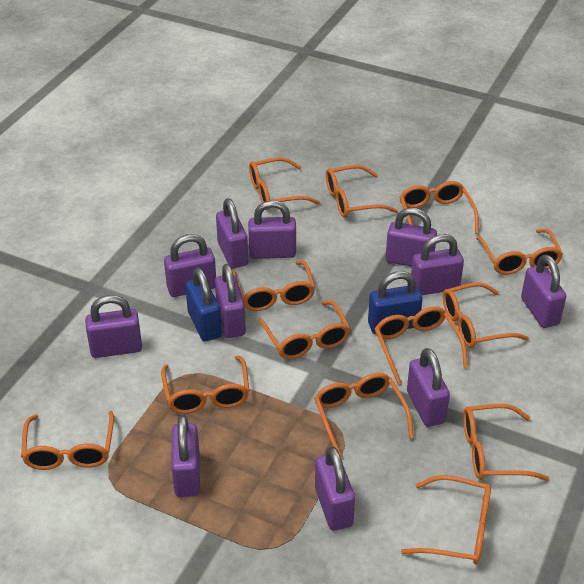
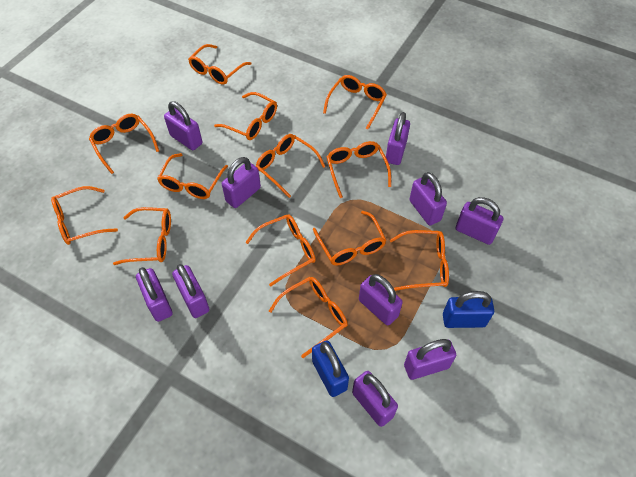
purple padlock: [85,295,142,358] [164,234,216,297] [171,415,200,497] [215,264,246,338] [216,198,248,268] [248,200,296,259] [315,446,355,530] [386,208,437,267] [407,348,450,427] [411,234,464,295] [521,255,566,328] = 11 -> [136,267,173,322] [164,101,202,150] [172,264,210,318] [222,157,261,208] [352,371,398,427] [359,274,403,326] [386,112,410,165] [404,339,456,380] [409,172,447,225] [456,197,503,245] = 10

